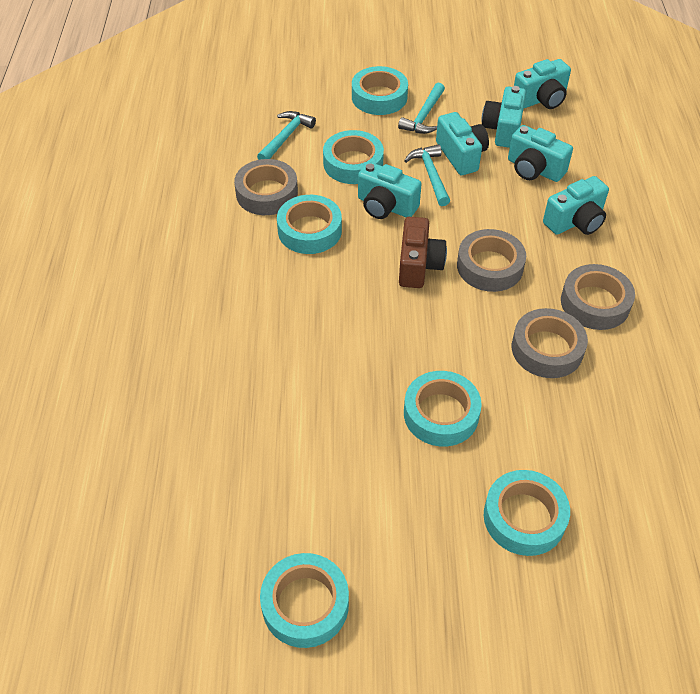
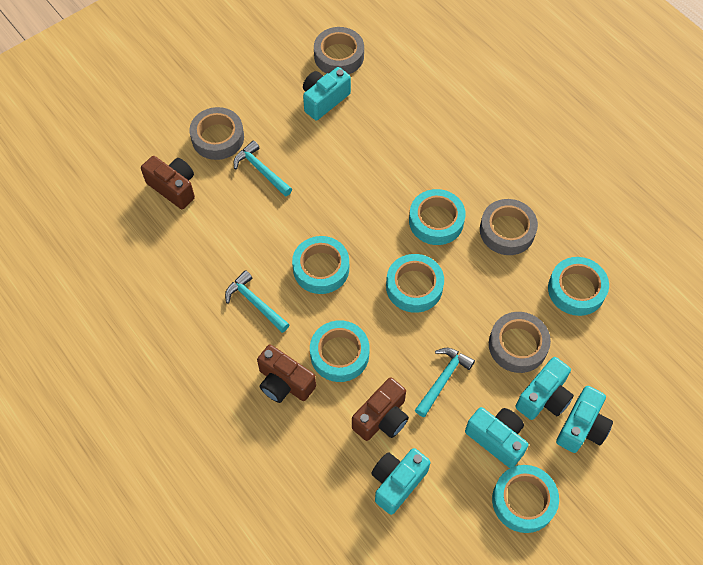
brown camera: [399,217,447,288] = 1 -> [141,156,195,209] [257,345,316,403] [352,377,409,441] = 3
turquoise camera: [358,162,421,219] [436,112,489,175] [481,86,526,148] [508,125,573,182] [514,59,571,109] [543,176,609,235] = 6 -> [303,67,351,120] [371,448,431,515] [465,407,528,468] [516,357,574,420] [556,386,613,453] = 5

